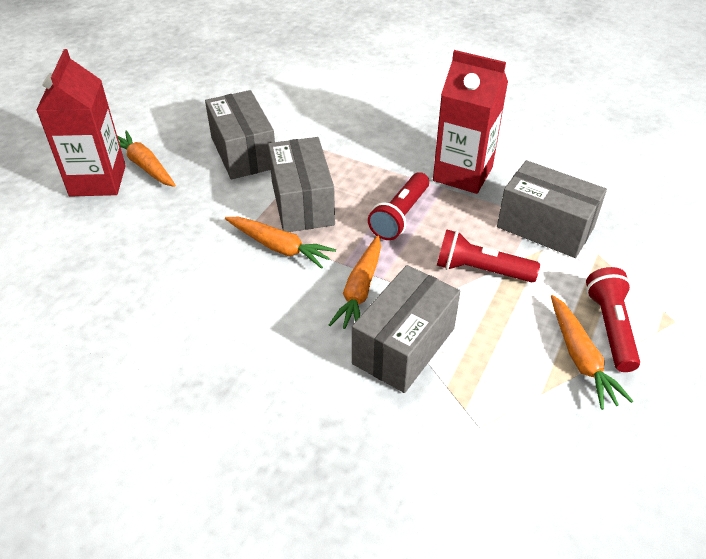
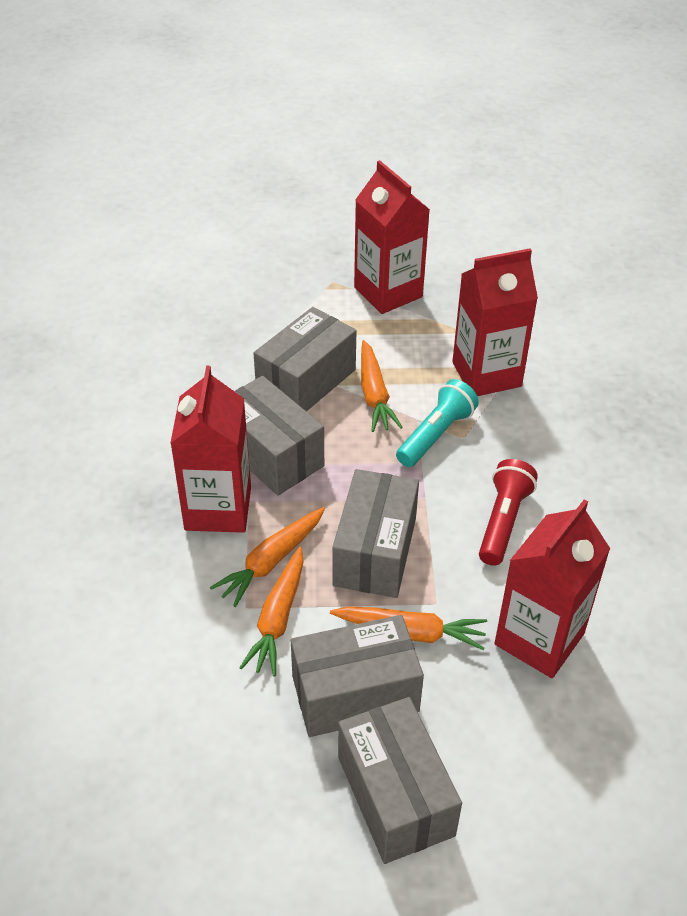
grey box: [205,90,275,179] [268,137,335,232] [352,265,460,393] [497,160,607,258] = 4 -> [235,376,324,496] [254,307,356,412] [291,615,424,737] [332,469,419,598] [338,697,462,864] = 5
red carton: [36,49,126,197] [433,50,508,194] = 2 -> [170,366,251,533] [354,160,430,314] [452,248,538,396] [495,500,610,678] = 4
red flashlight: [368,172,429,240] [437,229,540,282] [586,267,640,372] = 3 -> [479,459,538,566] = 1
turquoise flashlight: none = 0 -> [396,379,479,467] = 1

